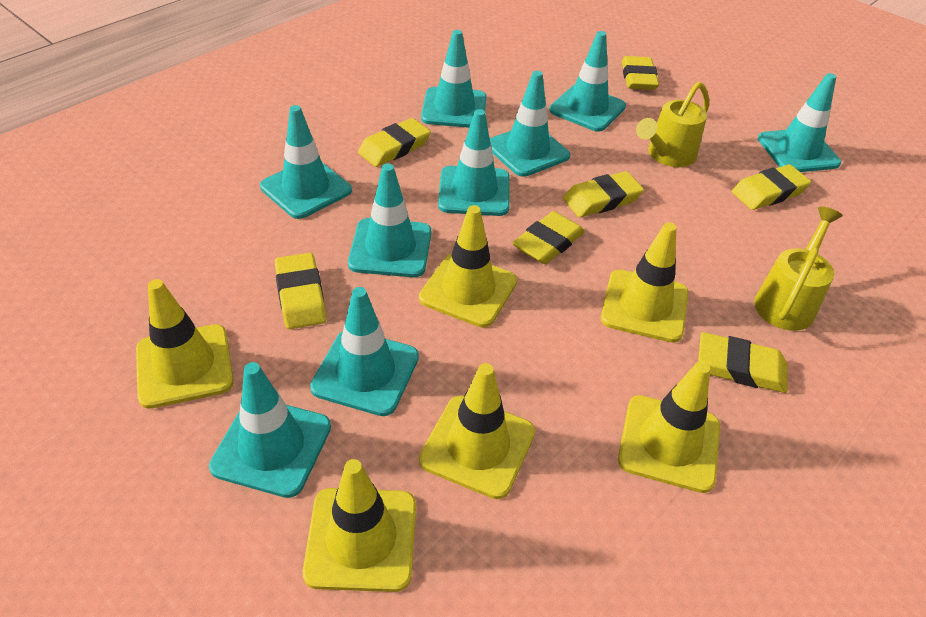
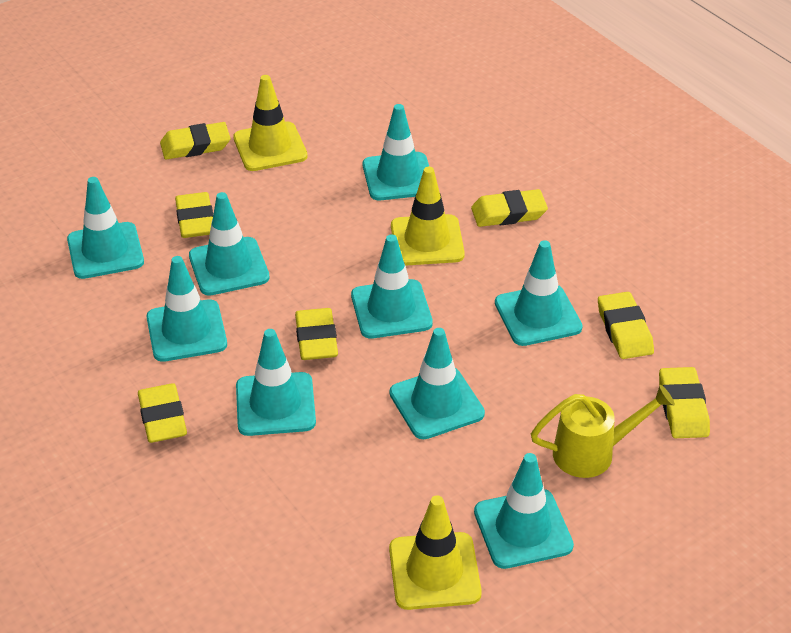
yellow traffic cone: [136,279,233,409] [303,459,416,592] [419,205,517,328] [419,363,535,499] [601,222,688,342] [618,361,720,493] = 6 -> [233,75,308,171] [389,495,482,610] [391,167,465,266] = 3
yellow watering can: [636,82,709,167] [754,207,843,331] = 2 -> [531,385,675,478] = 1

